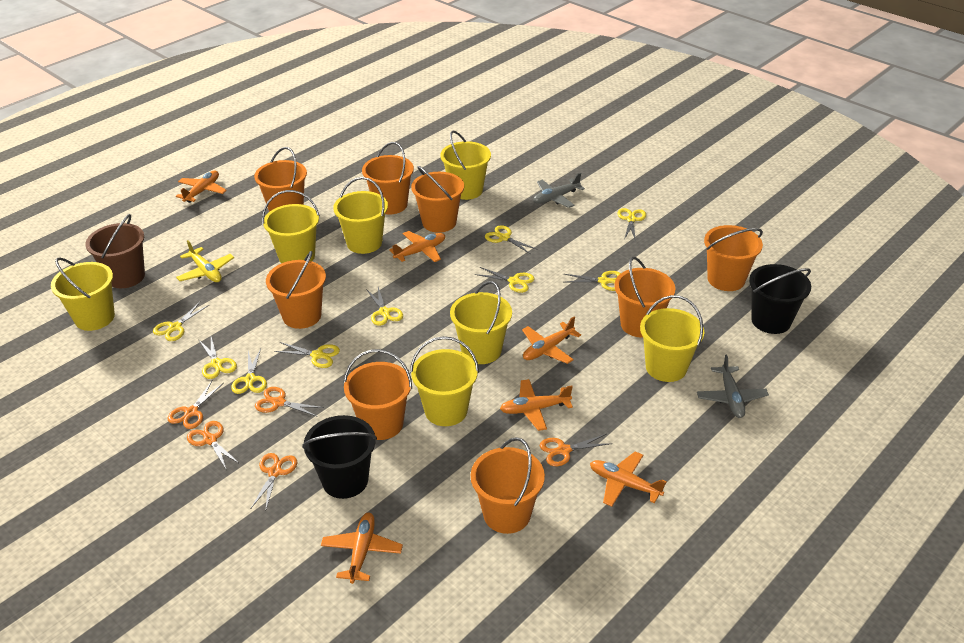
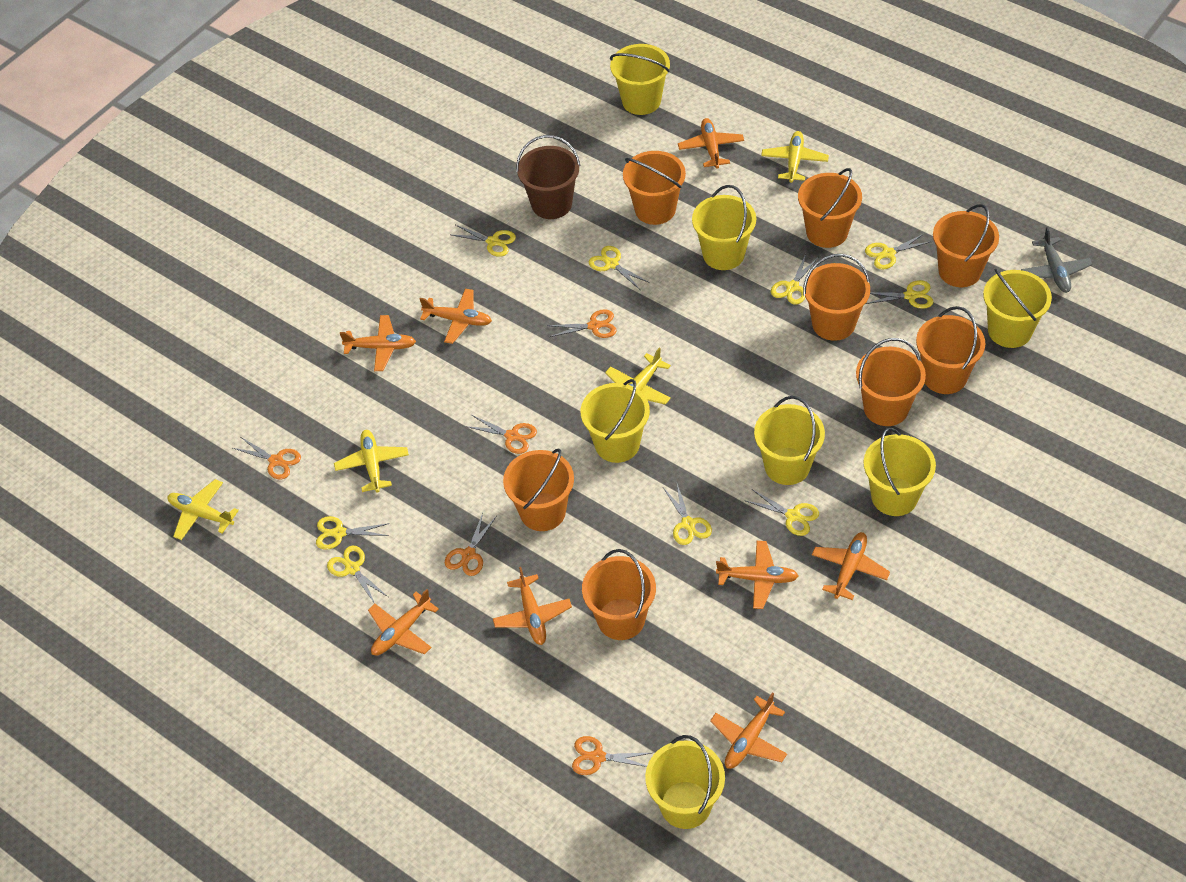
black bucket: [302,415,377,499] [749,264,811,334] = 2 -> none = 0
grey plane: [533,173,585,208] [697,355,769,418] = 2 -> [1021,227,1092,293] = 1
orange plane: [176,171,227,203] [321,513,403,584] [389,231,445,262] [500,379,573,431] [522,317,581,364] [590,451,667,507] = 6 -> [340,315,416,371] [368,589,439,656] [420,289,492,344] [493,567,572,645] [678,118,744,169] [710,693,787,769] [716,541,799,609] [812,532,890,600] = 8
yellow plane: [176,240,234,282] = 1 -> [168,479,239,540] [334,430,409,493] [605,347,671,405] [761,131,829,183] = 4

